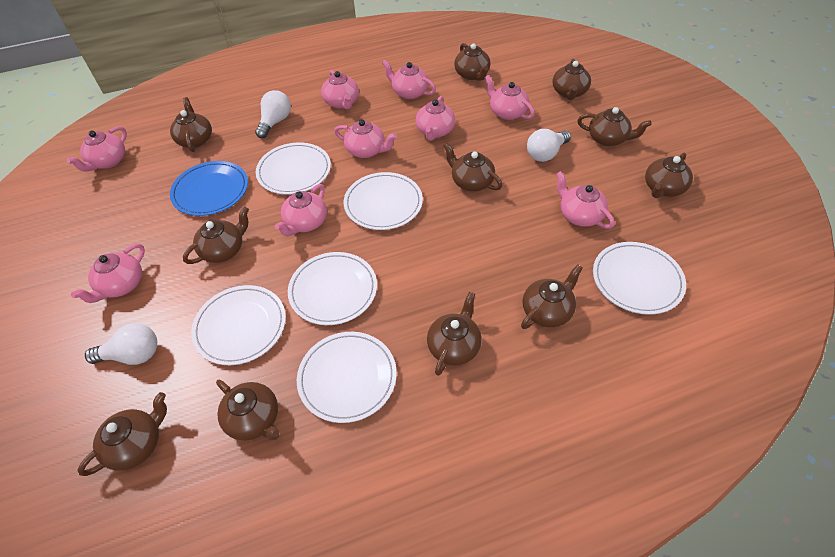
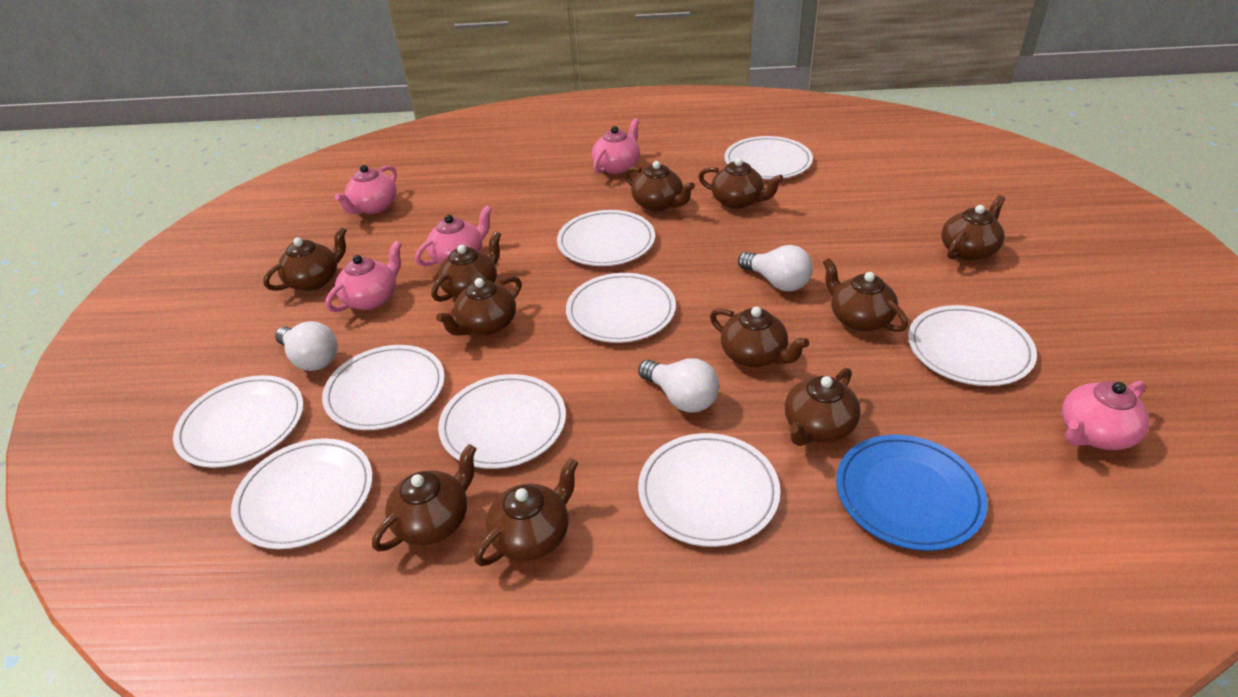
pink teapot: [67,126,127,171] [71,244,145,303] [275,184,327,236] [321,70,359,109] [334,119,397,158] [382,60,436,99] [416,96,455,141] [485,75,534,120] [556,171,614,229] = 9 -> [325,241,402,312] [335,165,397,214] [415,205,492,266] [592,118,640,174] [1062,381,1149,450] = 5
white plate: [191,285,286,365] [256,143,331,195] [288,252,377,325] [297,332,397,423] [344,172,423,230] [593,242,686,315] = 6 -> [173,375,304,468] [231,438,373,549] [322,345,445,430] [438,374,566,469] [557,210,655,266] [566,273,676,343] [638,433,780,547] [725,136,813,179] [908,305,1037,386] = 9

